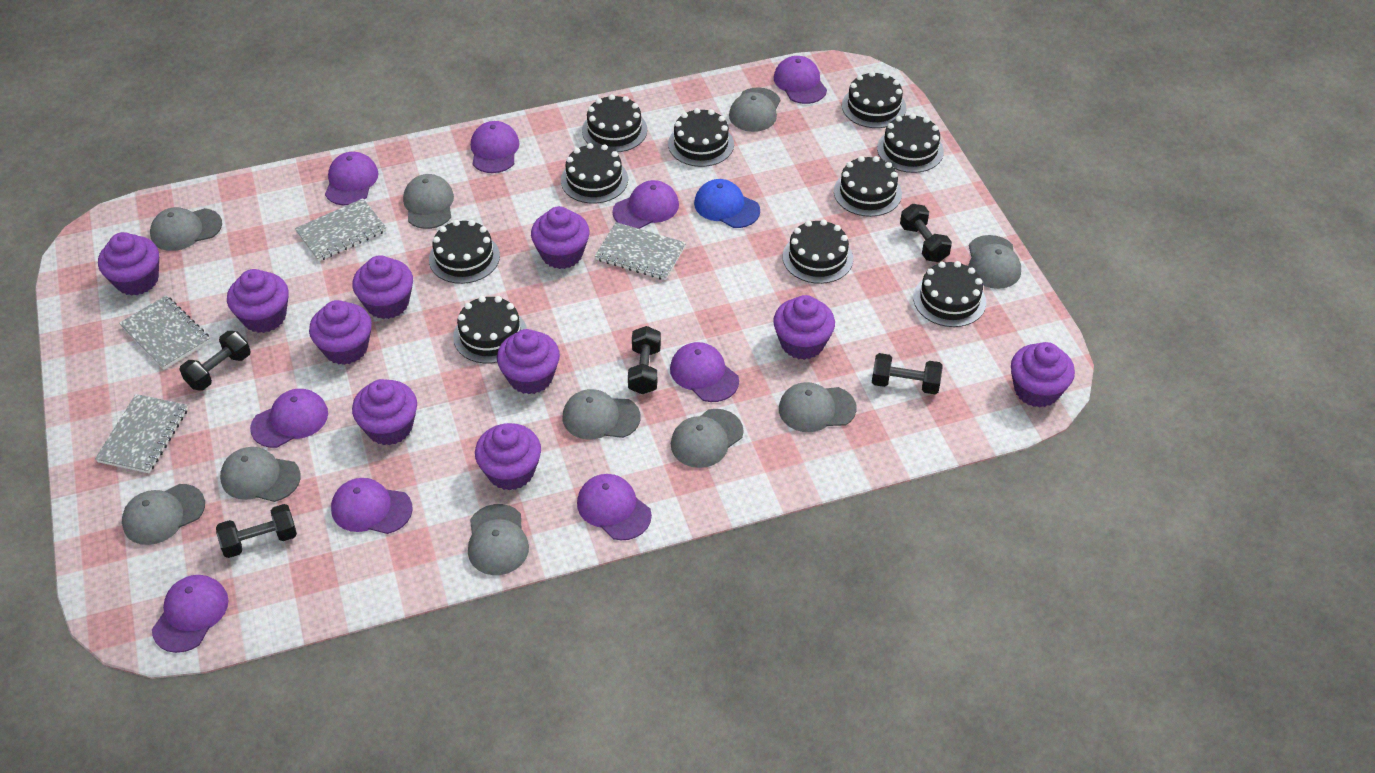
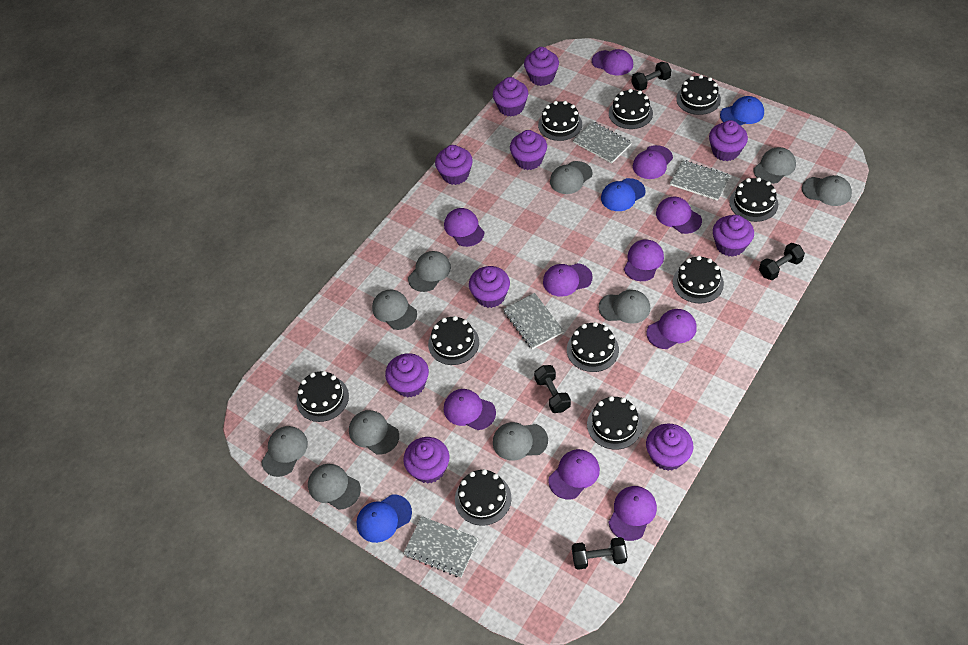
black dumbbell: [179,331,251,391] [216,504,297,558] [628,326,661,394] [872,353,943,394] [900,204,952,262] = 5 -> [534,365,571,413] [572,537,627,570] [631,62,671,91] [759,243,805,280] = 4
blue cap: [694,179,760,228] = 1 -> [357,495,412,543] [601,178,645,211] [720,96,764,126] = 3
purple cap: [152,575,229,653] [250,389,328,448] [325,152,379,205] [331,478,413,534] [471,121,519,173] [577,474,652,540] [612,180,679,229] [670,342,739,402] [774,56,827,104] = 9 -> [444,208,484,247] [444,389,496,430] [543,263,593,297] [548,449,600,499] [592,49,633,75] [608,486,657,541] [624,240,664,281] [633,145,673,179] [646,309,697,349] [656,197,702,234] = 10

